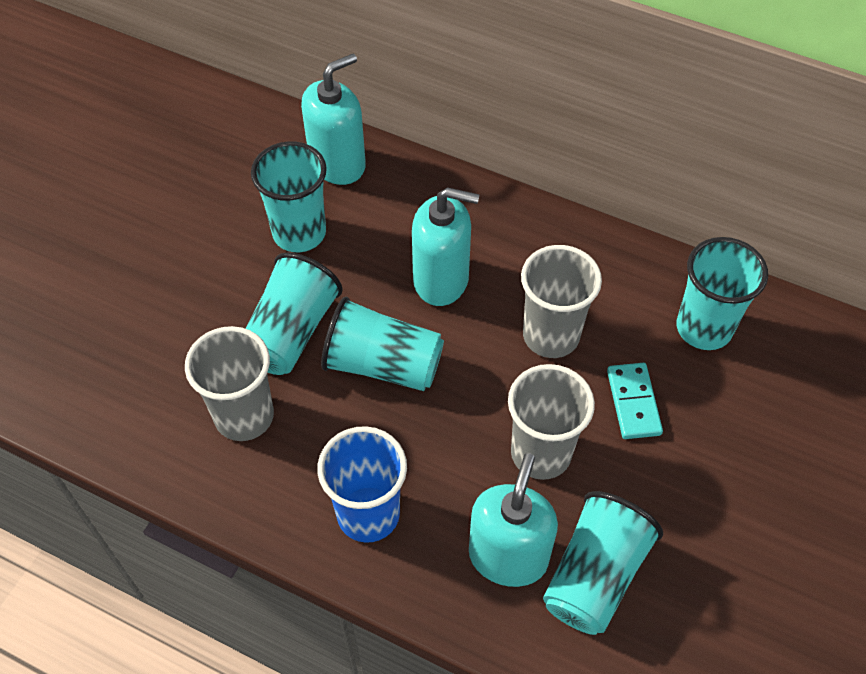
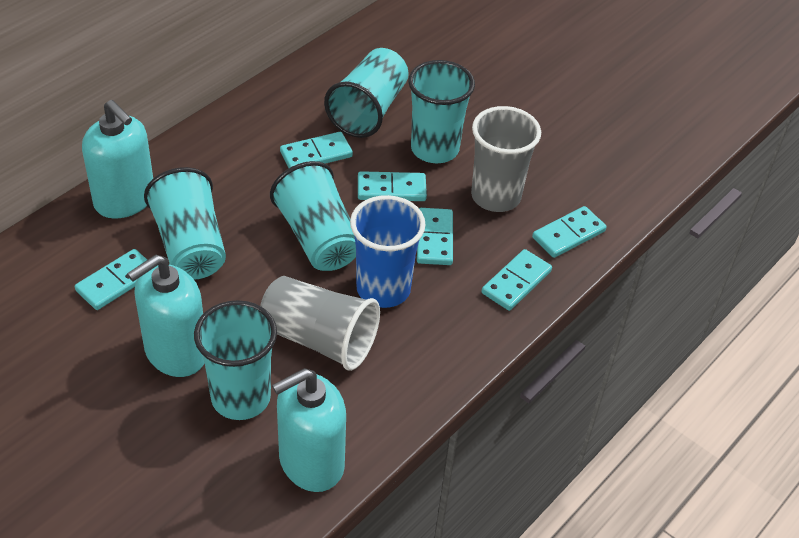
grey cup: [185,326,274,441] [508,364,595,480] [521,245,602,358] = 3 -> [260,276,380,371] [471,106,541,212] = 2
turquoise domino: [607,363,663,439] = 1 -> [75,249,147,310] [280,132,353,168] [358,171,427,201] [417,208,453,265] [482,249,552,311] [532,206,607,258] = 6

